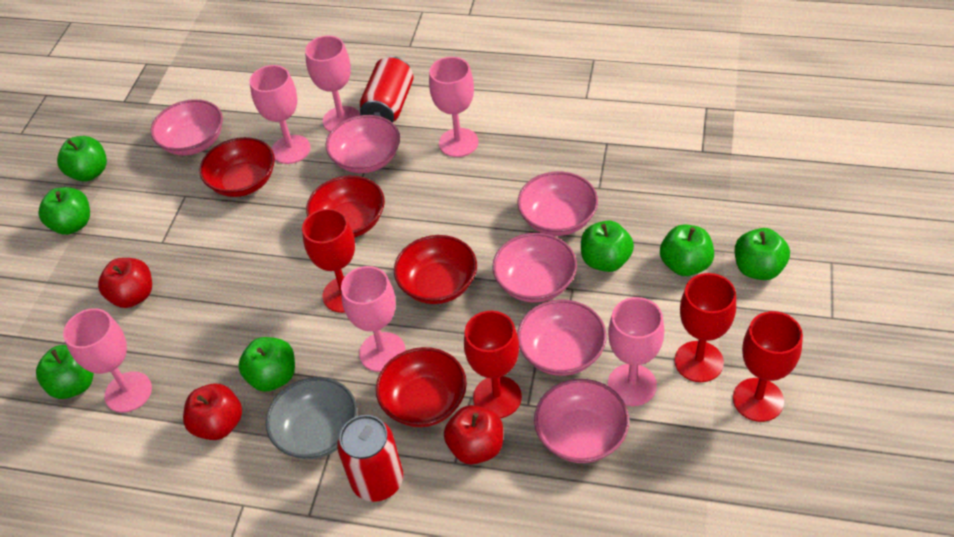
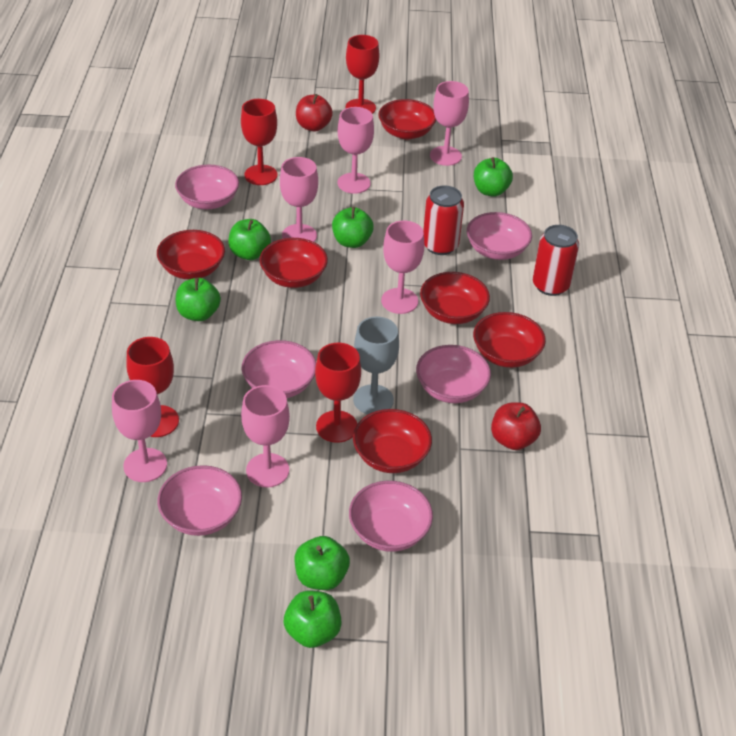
green apple: [36,345,94,399] [39,187,90,235] [57,136,107,182] [238,337,295,392] [581,220,634,272] [660,224,714,276] [735,228,790,280] = 7 -> [176,278,221,321] [228,219,271,260] [284,591,342,648] [295,536,350,590] [332,207,374,248] [474,157,513,197] = 6
grey bowl: [266,377,358,459] = 1 -> none = 0
grey goblet: none = 0 -> [353,317,399,414] = 1
red apple: [98,258,152,308] [183,384,242,440] [444,405,503,465] = 3 -> [296,94,333,131] [491,402,541,450] = 2
red bowl: [200,137,275,197] [306,176,385,238] [376,347,467,427] [394,235,477,304] = 4 -> [157,230,225,279] [259,238,328,288] [353,409,432,473] [378,99,436,139] [420,272,490,324] [473,312,546,368] = 6

